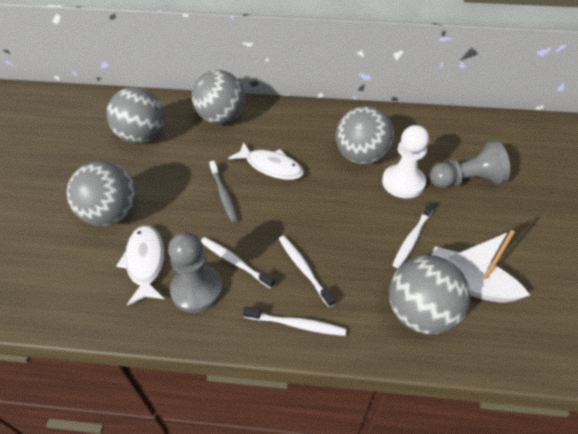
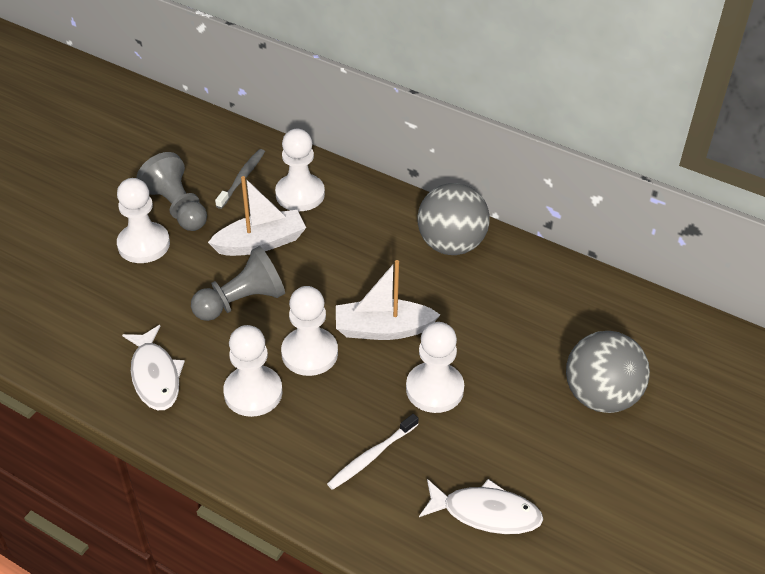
grey ball: [67,161,137,226] [107,87,165,144] [192,70,245,124] [336,106,394,165] [389,255,470,334] = 5 -> [418,183,490,255] [566,331,650,413] = 2
white boat: [431,230,530,303] = 1 -> [208,176,306,256] [336,260,440,340] = 2
white pawn: [382,125,429,198] = 1 -> [117,178,170,263] [223,325,283,417] [275,129,325,211] [281,286,338,376] [406,322,464,413] = 5
white toothbrush: [201,237,275,289] [243,306,346,336] [279,236,335,307] [392,202,435,268] = 4 -> [327,414,419,490] = 1

